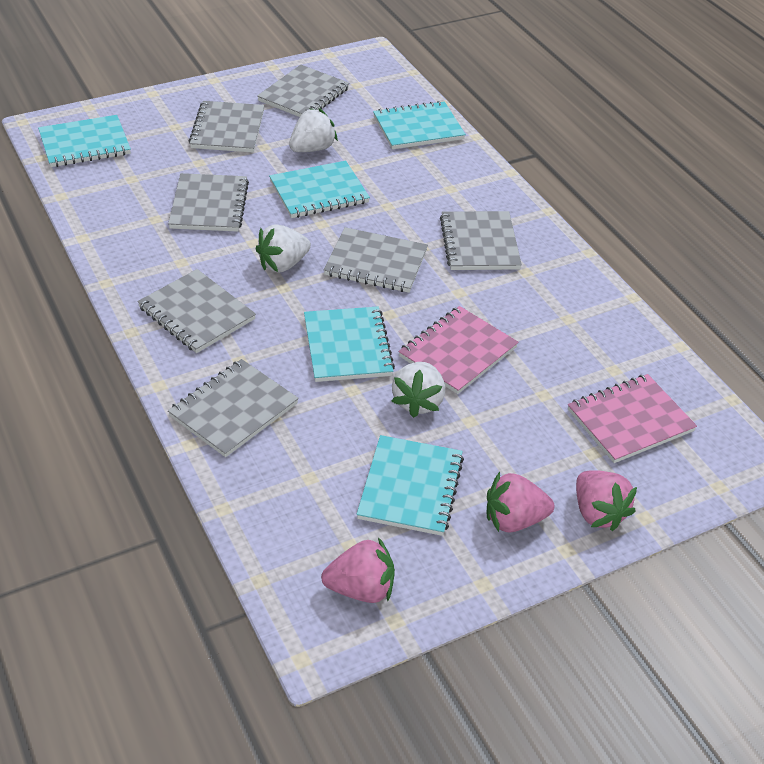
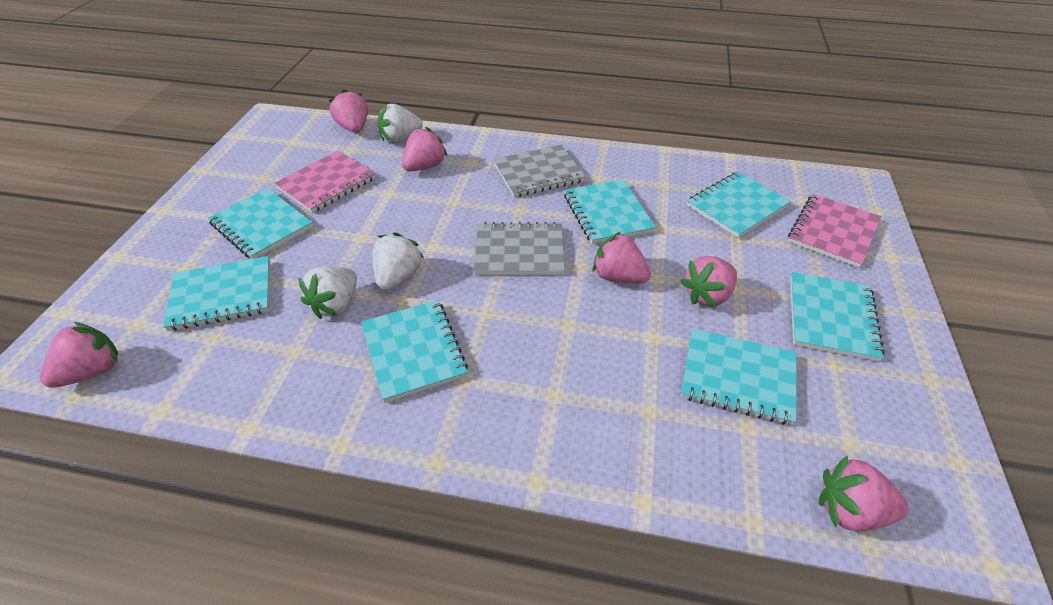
grey notebook: [138,269,256,353] [168,173,249,232] [168,359,299,457] [189,101,264,152] [257,65,349,117] [324,227,428,293] [440,211,522,270] = 7 -> [474,222,565,275] [493,145,585,197] = 2
pink strawberry: [321,537,395,603] [487,472,554,533] [576,470,637,531] = 3 -> [40,322,118,388] [329,89,368,133] [402,127,448,171] [592,232,651,284] [680,256,737,308] [819,455,908,532] = 6
turquoise notebook: [38,115,131,167] [269,161,370,218] [304,306,395,382] [357,435,464,536] [373,101,466,149] = 5 -> [163,256,270,331] [208,188,313,259] [361,300,468,403] [564,179,656,244] [681,328,797,425] [687,172,791,238] [790,272,885,362] = 7

